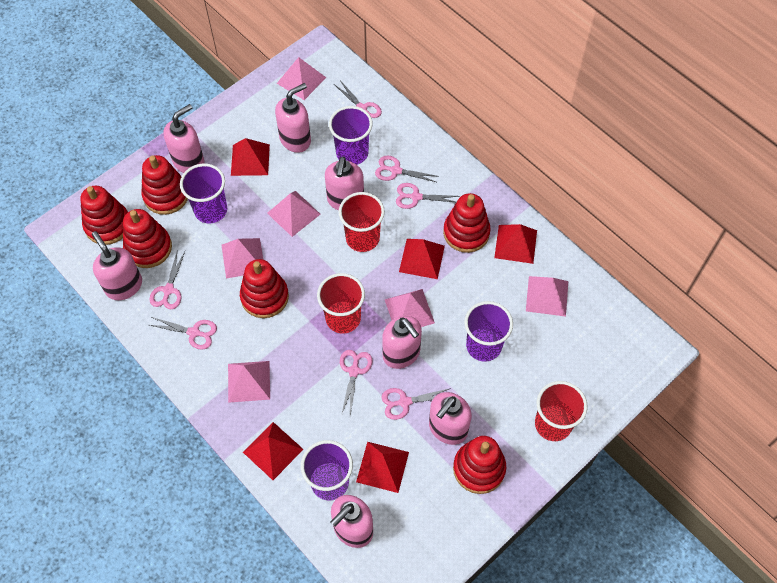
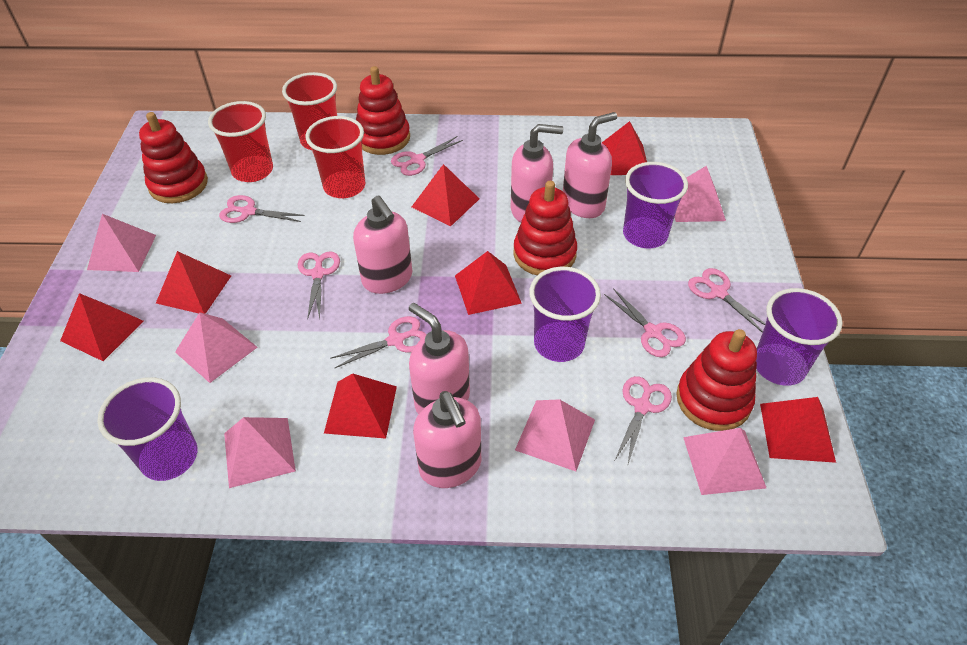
pink soap dispenser: [92,231,142,300] [164,104,204,173] [275,83,311,153] [325,156,364,211] [330,495,373,548] [382,316,422,369] [429,392,472,445] = 7 -> [353,196,412,294] [409,303,470,414] [413,391,481,488] [511,124,563,223] [563,112,617,218] = 5
red pyramid: [231,138,270,176] [243,422,304,480] [356,442,409,493] [399,239,445,279] [494,224,537,264] = 5 -> [60,293,144,361] [156,251,231,314] [324,373,397,439] [412,164,480,226] [455,251,522,315] [602,121,647,175] [760,397,836,463] = 7
red stacking toy: [80,186,128,245] [123,209,172,268] [141,155,188,215] [240,259,289,318] [443,193,491,253] [453,436,506,494] = 6 -> [139,112,208,203] [356,66,410,155] [513,181,577,275] [676,329,757,431] = 4

